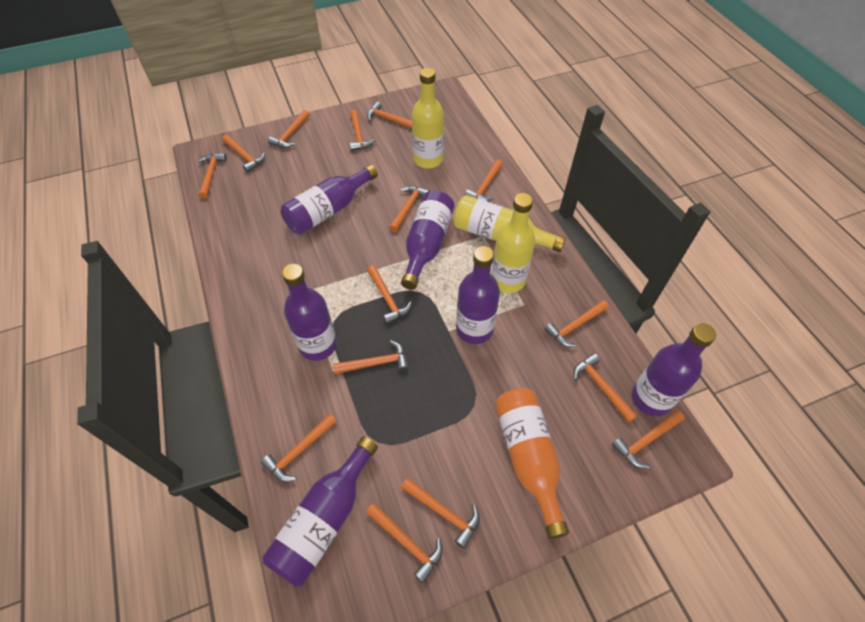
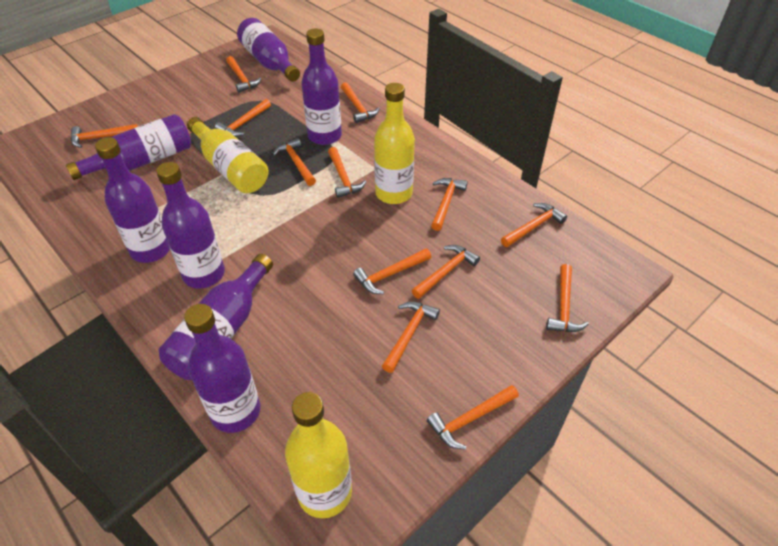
orange bottle: [495,388,569,539] = 1 -> none = 0
orange hammer: [198,153,227,198] [222,134,265,172] [261,414,337,482] [268,110,310,148] [333,340,409,374] [350,110,375,151] [366,503,443,583] [367,102,412,129] [367,265,412,324] [389,186,430,232] [401,478,480,549] [465,159,503,202] [545,300,609,347] [573,353,638,423] [612,410,685,468] = 15 -> [71,124,138,148] [215,99,271,137] [226,56,262,93] [273,138,316,186] [328,147,366,198] [341,82,380,123] [353,248,431,294] [382,301,440,373] [412,245,480,299] [427,385,519,450] [431,178,468,231] [501,203,567,247] [546,264,589,332] = 13
purple bottle: [262,436,378,587] [280,164,378,235] [282,264,337,361] [401,190,454,290] [456,246,500,344] [632,323,716,416] = 6 -> [66,114,191,180] [95,137,170,263] [156,162,225,289] [158,254,273,380] [184,304,260,433] [237,18,300,82] [301,28,342,145] = 7

